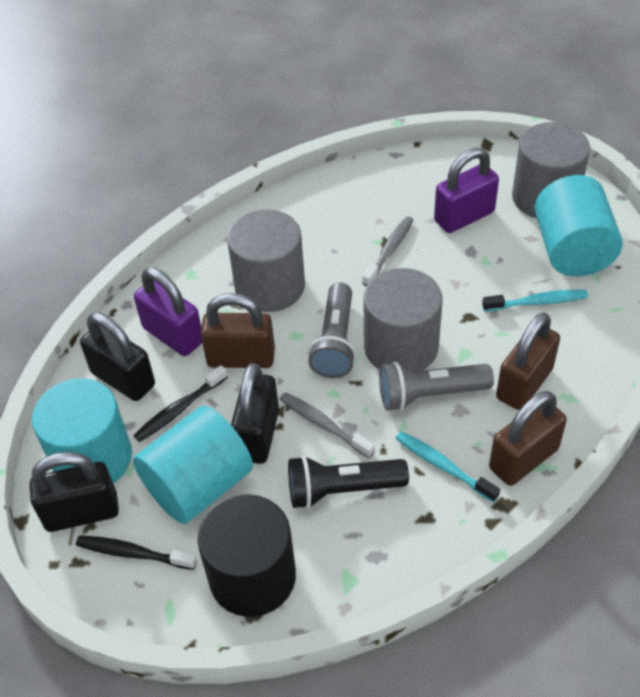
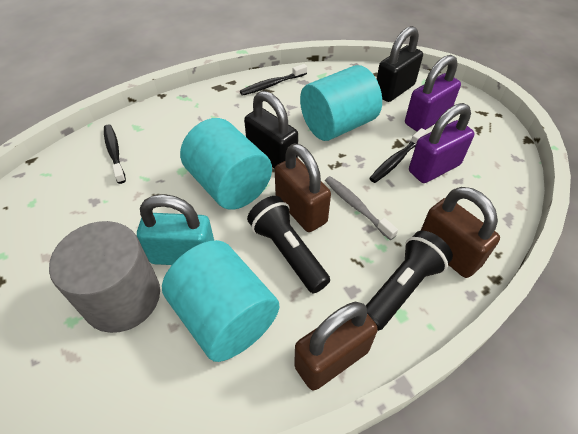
black cylinder: [197,494,296,617] = 1 -> none = 0
black flashlight: [288,456,409,509] = 1 -> [247,196,330,293] [366,231,453,331] = 2
black padlock: [30,452,119,532] [80,313,155,401] [231,363,279,464] = 3 -> [244,91,298,169] [377,26,423,102] = 2
black toothbrush: [76,535,197,570] [133,365,228,442] = 2 -> [104,124,126,184] [240,64,307,96] [369,128,427,183] = 3
grey cylinder: [227,209,305,312] [363,268,442,371] [512,122,590,218] = 3 -> [49,221,160,333] = 1
grey flashlight: [308,282,356,378] [379,362,494,411] = 2 -> none = 0
grey toothbrush: [280,392,375,458] [362,216,414,287] = 2 -> [325,176,398,240] = 1
turquoise padlock: none = 0 -> [137,194,214,265] = 1
turquoise toothbrush: [395,431,500,503] [482,290,588,312] = 2 -> none = 0

